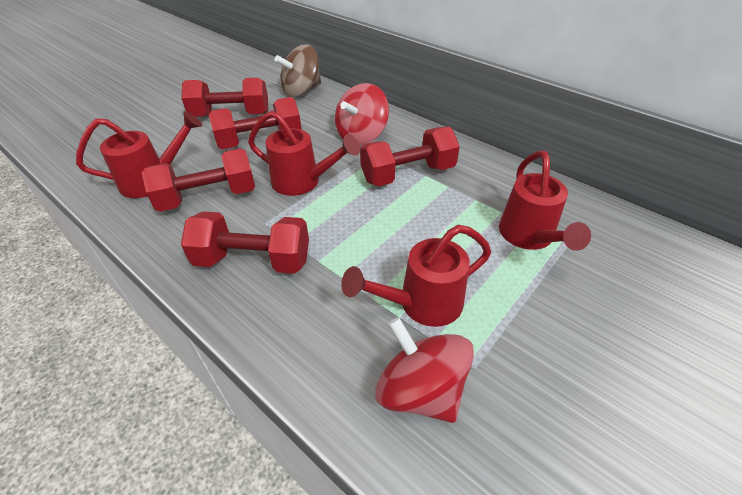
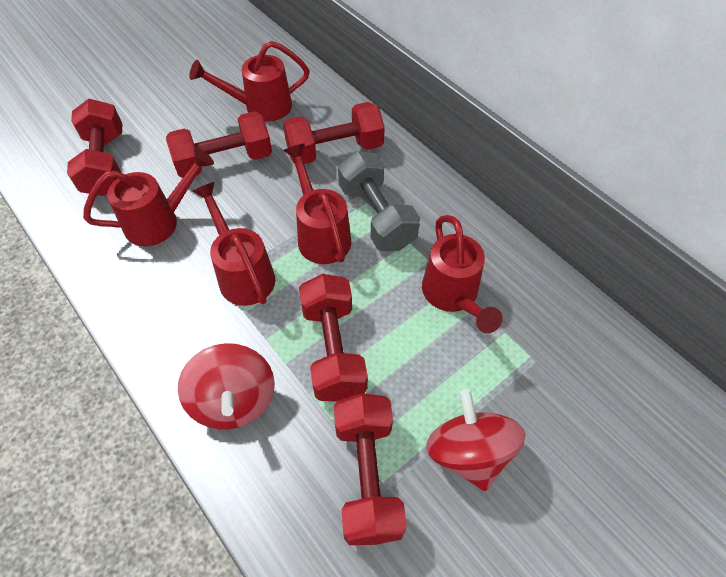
brown spinning top: [275,45,321,97] = 1 -> none = 0
grey dumbbell: none = 0 -> [338,151,420,251] = 1
red watering can: [76,111,202,198] [248,111,360,196] [341,225,491,327] [499,151,591,251] = 4 -> [83,148,214,246] [189,41,309,122] [192,182,275,306] [283,143,351,264] [422,215,503,333] = 5

